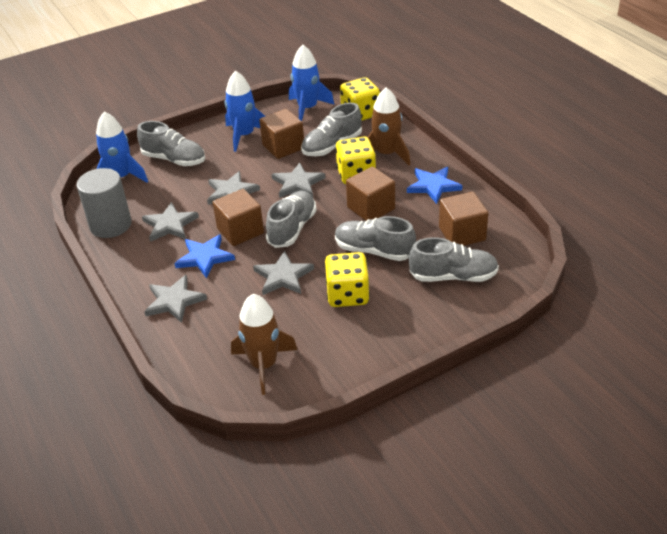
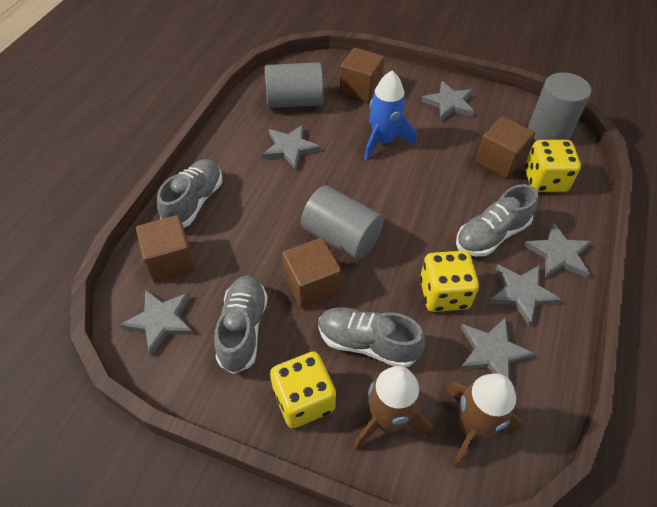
blue rocket: [96,111,148,183] [225,71,265,152] [289,45,334,121] = 3 -> [364,71,416,160] = 1
blue star: [174,234,235,278] [407,167,463,204] = 2 -> none = 0
grey cylinder: [77,168,132,238] = 1 -> [265,62,324,108] [301,186,384,260] [528,72,591,141] = 3
grey shoe: [137,121,205,166] [266,191,317,248] [301,103,362,156] [335,216,416,261] [409,237,499,282] = 5 -> [157,159,222,228] [214,276,268,374] [318,307,425,368] [456,184,538,257] = 4
grey star: [142,202,199,242] [144,275,207,323] [207,171,260,205] [253,251,314,295] [272,162,325,198] = 5 -> [120,289,194,356] [262,125,321,170] [421,81,475,121] [460,317,535,379] [489,264,562,326] [524,223,592,278] = 6

